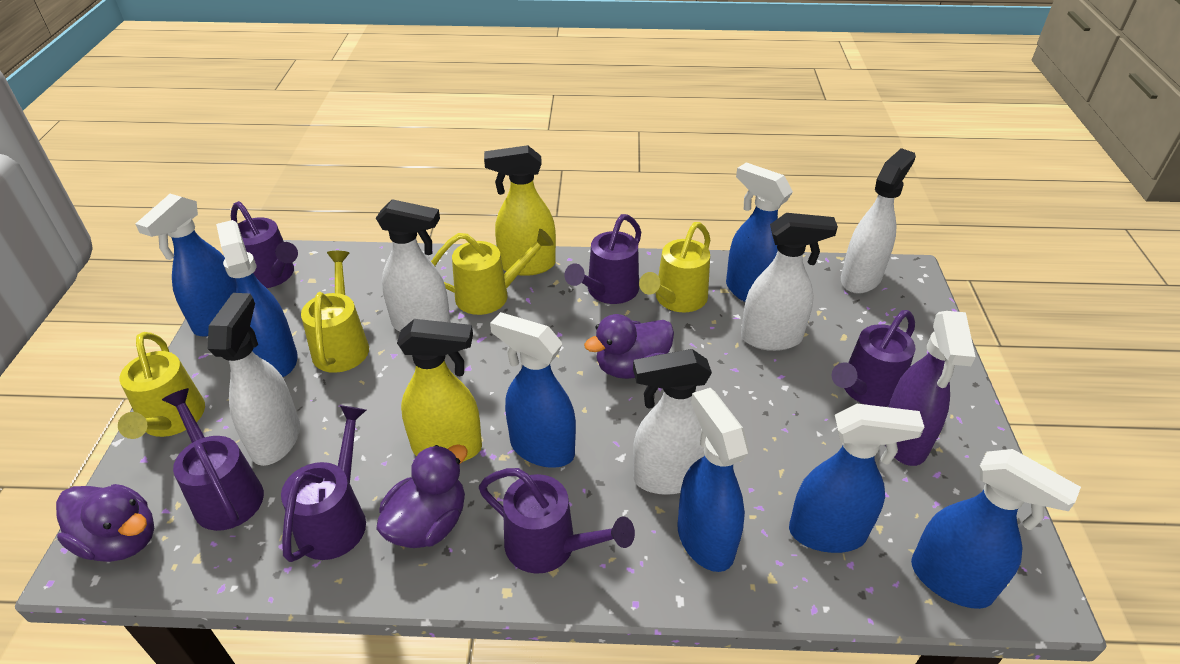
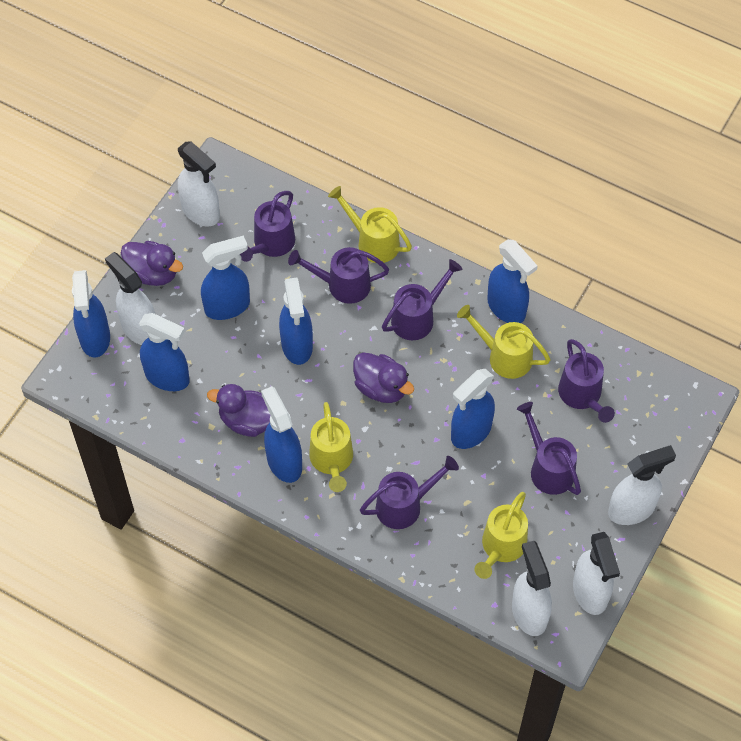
purple spray bottle: [885,311,976,466] = 1 -> none = 0
yellow spray bottle: [397,319,482,462] [484,145,556,276] = 2 -> none = 0

